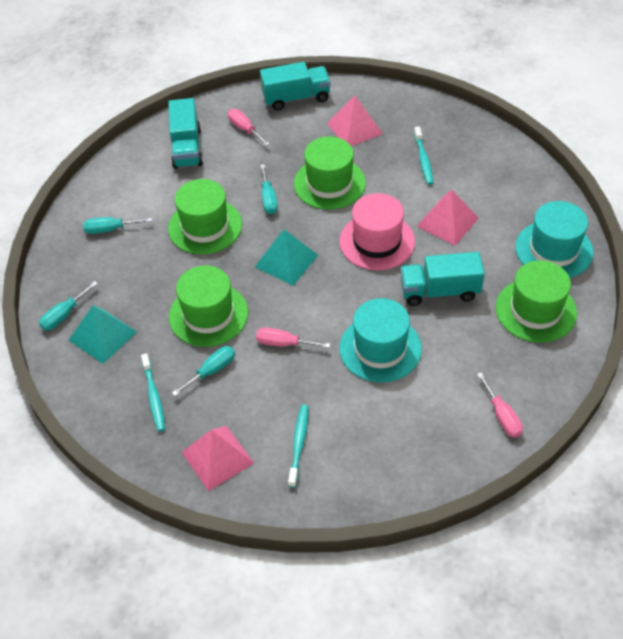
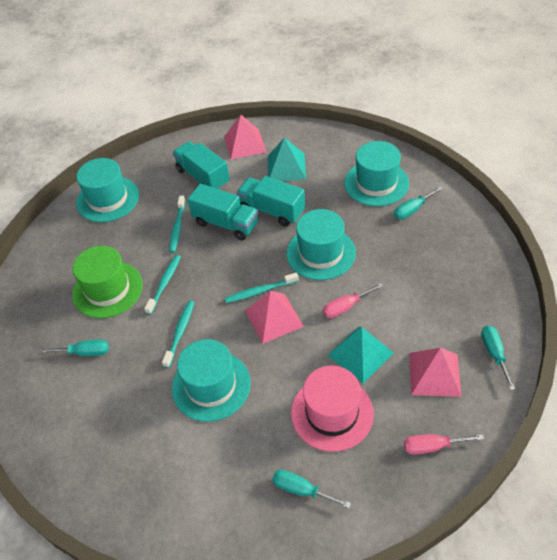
green hat: [168,179,242,254] [169,266,248,347] [294,136,366,210] [496,260,577,343] = 4 -> [72,246,143,318] = 1
pink screwdriver: [228,109,270,146] [256,327,330,348] [477,372,523,437] = 3 -> [323,283,383,318] [404,434,484,455] = 2
turquoise hat: [339,298,422,383] [515,201,594,278] = 2 -> [76,158,139,222] [172,339,251,422] [286,209,356,280] [344,141,409,206] = 4
turquoise toothbrush: [141,353,165,432] [288,405,308,488] [414,127,433,185] = 3 -> [144,255,181,315] [162,301,194,368] [169,196,185,253] [225,272,299,303] = 4

